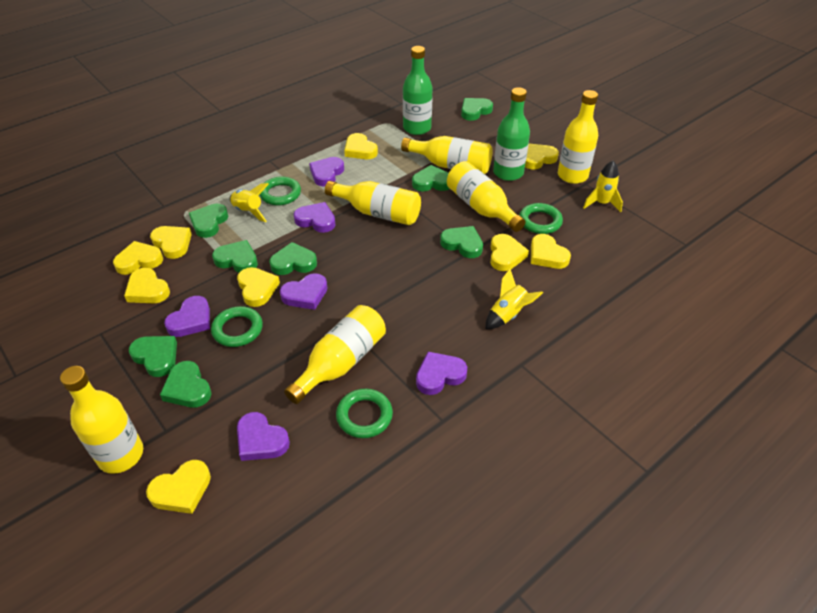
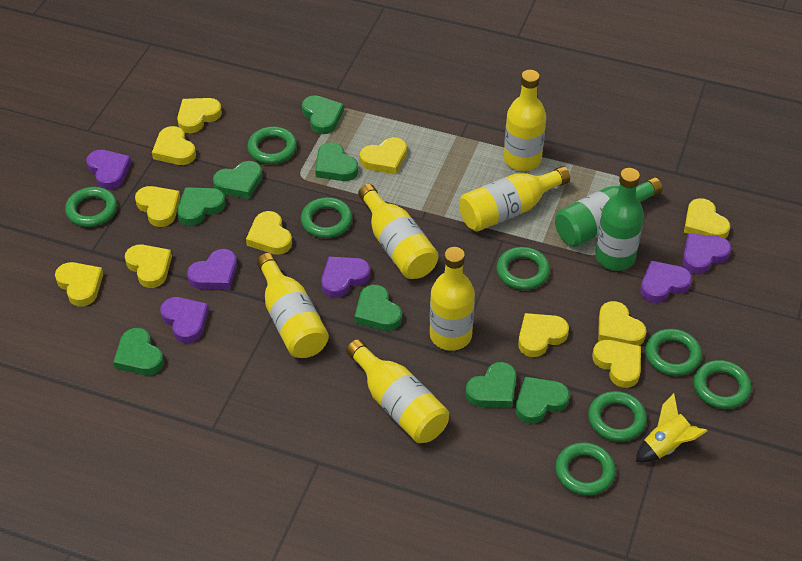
green ring: [211,306,263,347] [259,176,301,206] [336,389,393,438] [519,203,563,234] = 4 -> [65,187,117,227] [247,126,297,164] [301,197,352,238] [496,247,550,290] [555,442,616,496] [588,391,647,442] [645,329,702,376] [694,360,751,409] = 8
yellow heart: [113,241,163,275] [124,268,170,303] [146,460,211,514] [150,226,192,259] [237,267,280,307] [344,133,378,159] [490,234,529,271] [525,143,559,170] [531,234,571,269] = 9 -> [55,262,103,307] [125,245,172,288] [135,186,181,227] [152,126,196,165] [177,98,222,133] [246,211,292,255] [360,137,407,175] [518,313,569,357] [592,340,641,388] [598,301,646,346] [684,198,730,239] = 11
yellow rocket: [229,183,269,222] [486,269,543,329] [583,161,623,212] = 3 -> [636,393,708,463] = 1

